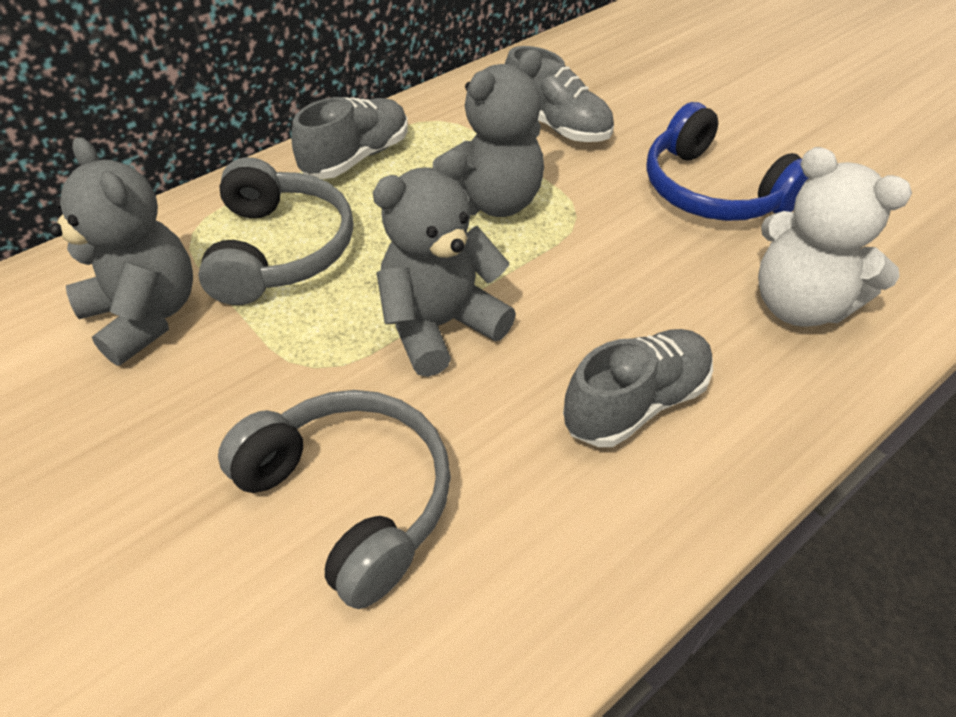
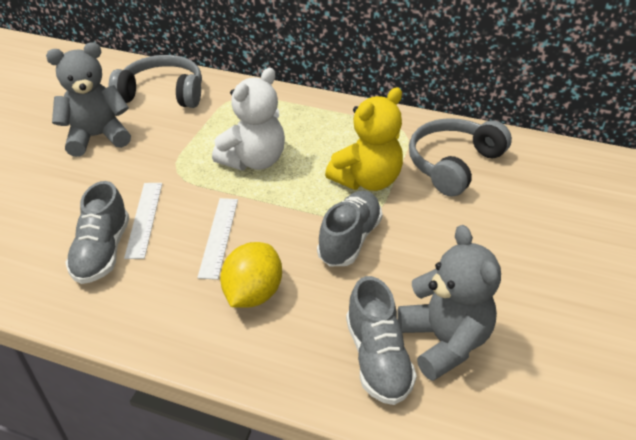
blue headphones: [646,102,808,221] = 1 -> none = 0
grey teddy bear: [49,137,193,366] [373,149,516,377] [433,49,544,217] = 3 -> [46,42,131,157] [397,225,501,381] = 2
white ruler: none = 0 -> [124,183,162,259] [197,198,238,280] = 2
yellow lemon: none = 0 -> [220,242,282,308] = 1
yellow teddy bear: none = 0 -> [325,87,403,191] = 1

